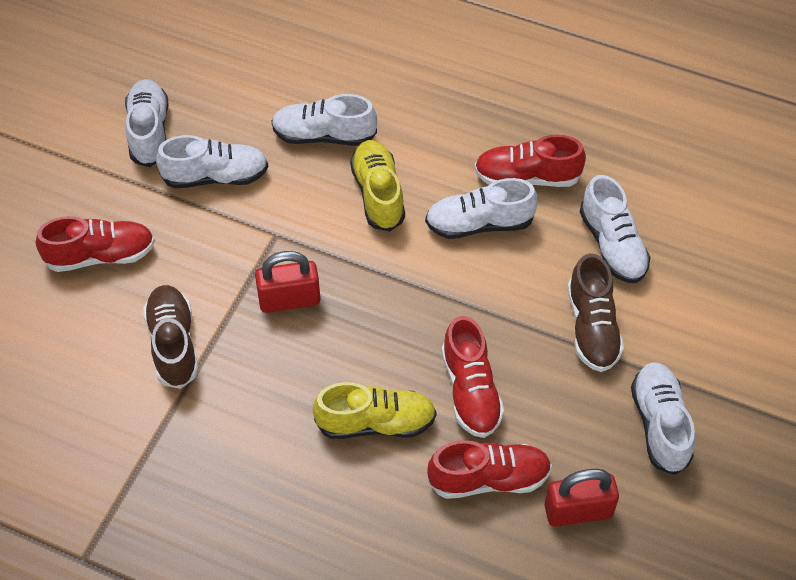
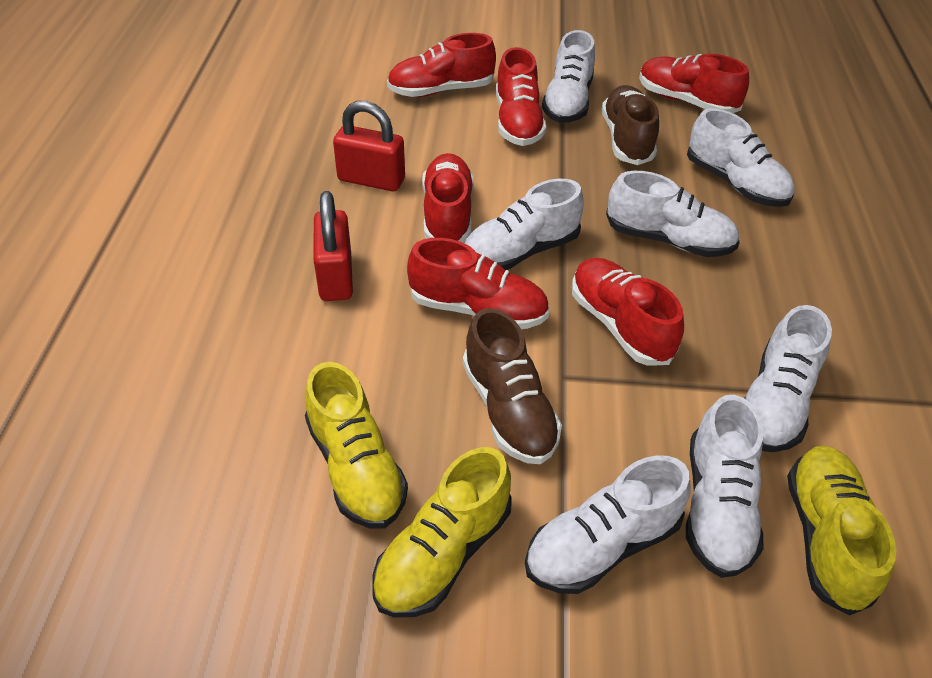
red shoe: [36,216,155,272] [427,440,552,499] [441,316,504,438] [474,135,586,187] = 4 -> [387,33,496,97] [407,238,549,329] [422,153,474,243] [496,47,546,146] [572,258,684,366] [639,54,749,113] = 6
white shoe: [125,79,168,167] [156,135,269,188] [271,94,377,146] [425,178,538,239] [580,175,651,283] [631,362,695,475] = 6 -> [465,179,584,270] [525,455,691,594] [542,30,595,123] [606,171,740,257] [686,395,764,578] [687,108,795,207] [744,305,832,452] = 7
yellow shoe: [313,382,437,439] [350,140,405,232] = 2 -> [305,362,408,529] [372,447,511,618] [787,446,896,616] = 3

